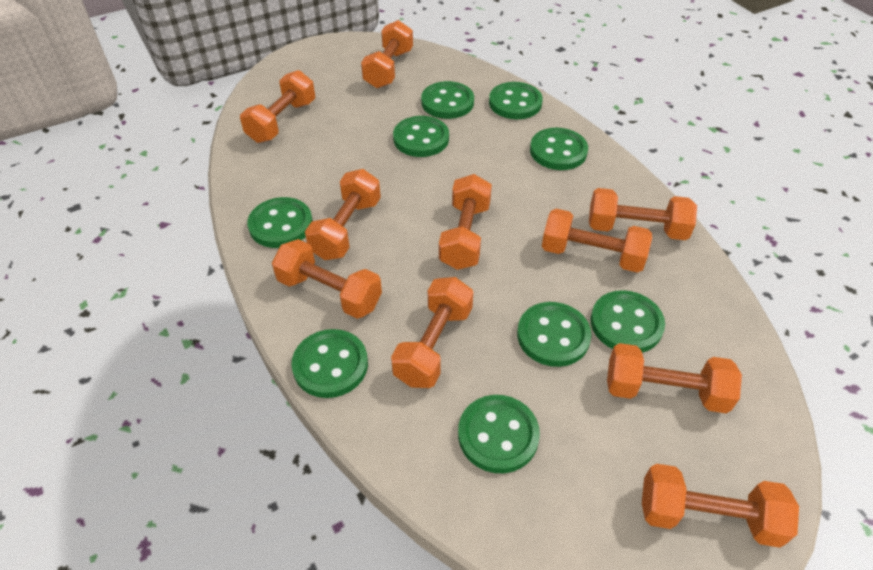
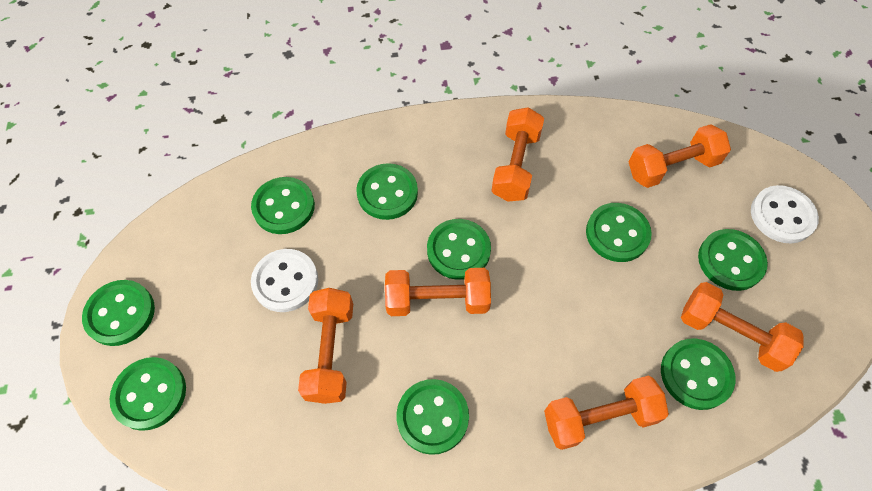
orange dumbbell: [240,70,315,143] [272,239,382,319] [305,169,381,260] [361,20,413,88] [391,277,473,388] [439,174,492,270] [542,209,652,273] [589,188,697,240] [607,343,742,413] [642,464,799,548] = 10 -> [298,288,353,404] [385,268,491,316] [491,107,544,202] [544,376,669,450] [629,124,731,188] [681,282,804,372] = 6
white button: none = 0 -> [251,249,318,312] [751,185,819,243] = 2

